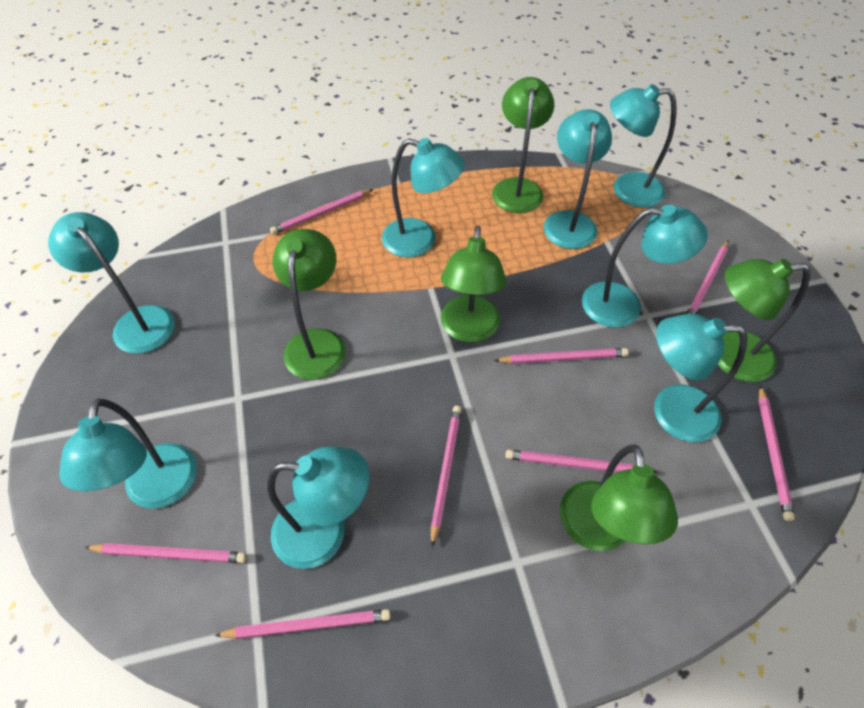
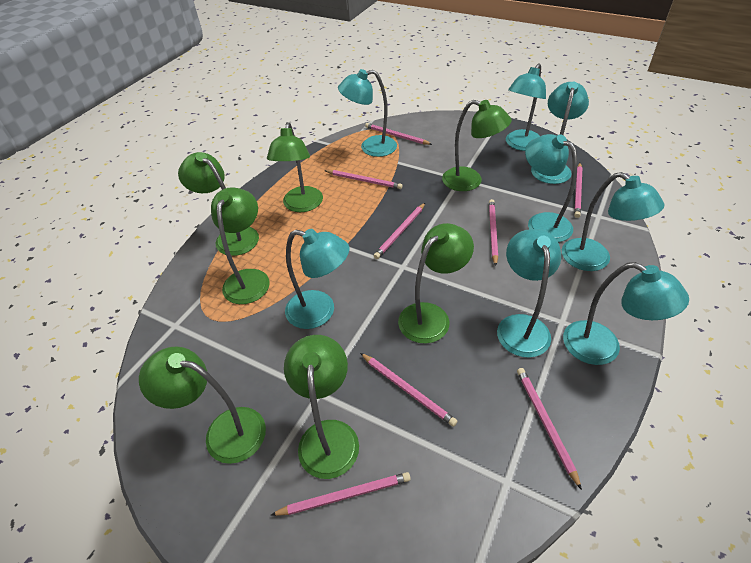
green lamp: [273,229,346,380] [441,226,507,343] [492,77,554,213] [560,445,678,551] [717,259,810,382] = 5 -> [139,346,266,464] [178,152,259,256] [211,187,270,304] [267,122,323,212] [284,335,359,479] [398,223,474,344] [442,100,512,191] = 7

